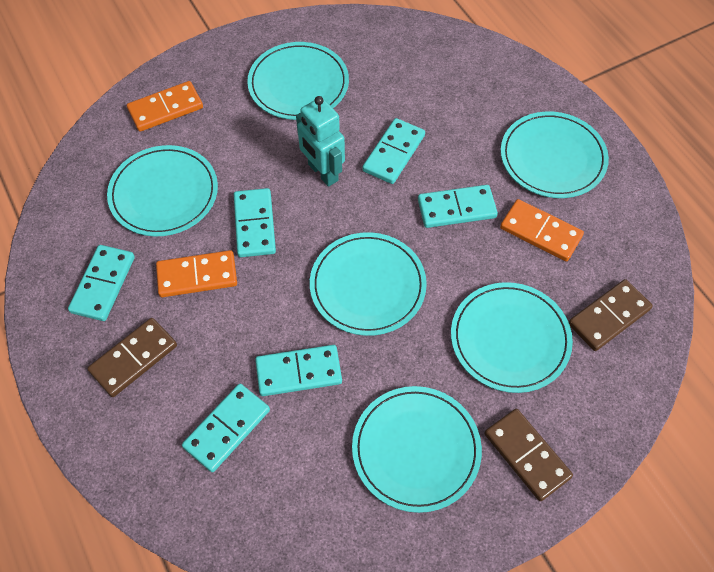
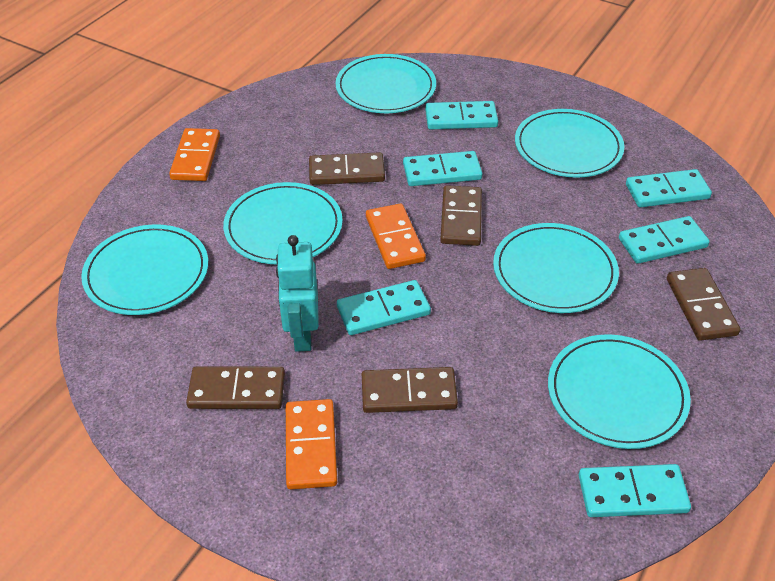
brown domino: [87,318,177,397] [485,409,573,501] [569,279,653,351] = 3 -> [186,366,285,409] [309,152,385,185] [362,367,458,413] [440,185,482,246] [667,268,741,341] = 5

